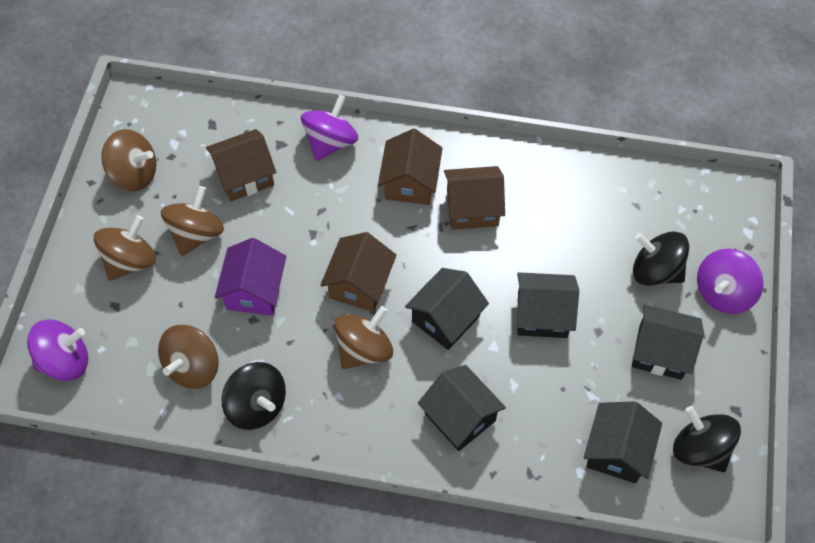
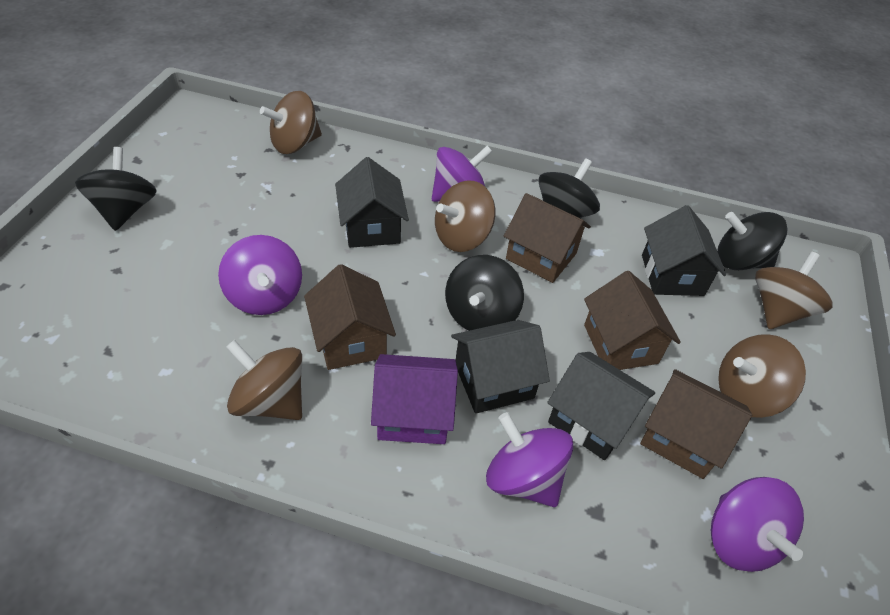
black house: [405,268,489,350] [418,365,506,451] [517,272,579,338] [584,401,662,483] [632,304,704,380] = 5 -> [335,157,409,248] [451,320,550,414] [547,352,655,460] [642,205,726,296] = 4
black spinning top: [222,362,286,430] [633,231,689,286] [673,406,741,472] = 3 -> [75,147,157,231] [445,255,524,331] [538,158,600,218] [717,212,787,270] = 4
purple spinning top: [27,320,88,381] [301,95,358,161] [697,249,764,314] = 3 -> [218,235,302,315] [432,146,493,202] [486,412,573,507] [711,477,804,572] = 4

